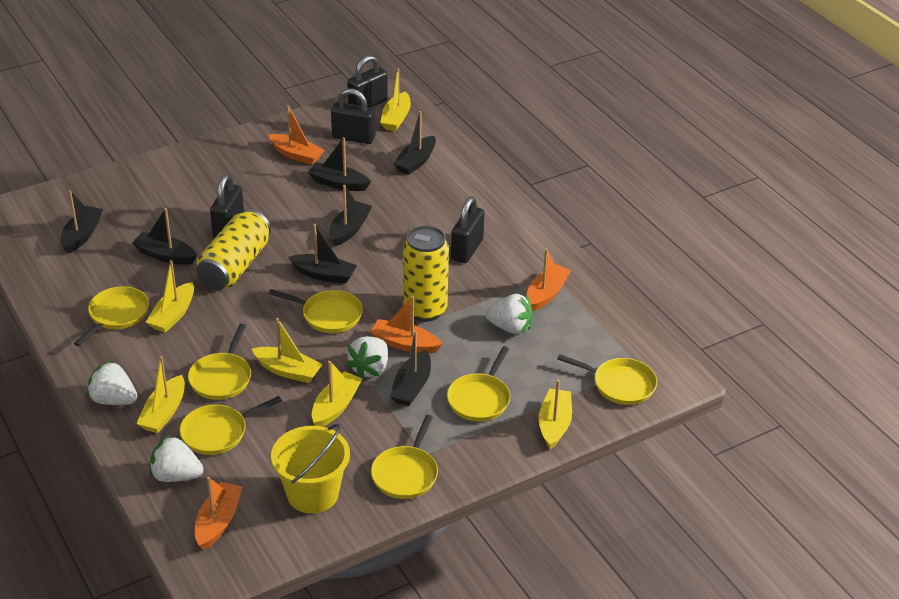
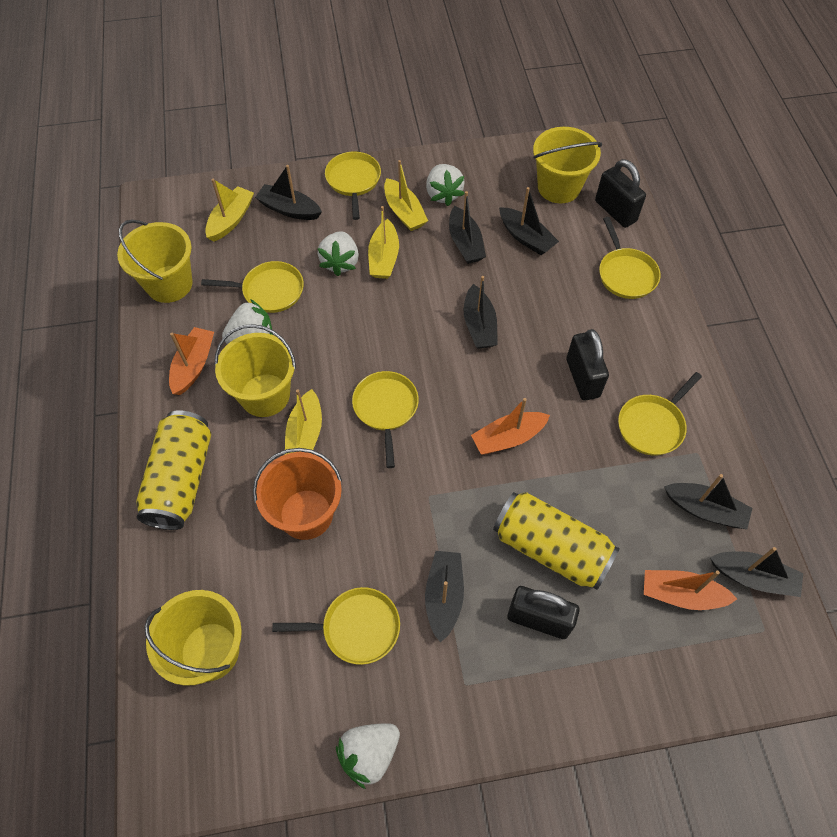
black padlock: [210,174,244,238] [331,88,375,144] [347,55,388,107] [451,196,484,263] = 4 -> [508,586,579,639] [566,329,609,400] [595,159,646,228] = 3
orange boat: [195,477,242,550] [268,105,325,165] [370,296,442,354] [527,249,571,311] = 4 -> [169,327,214,395] [471,398,550,455] [644,570,737,610] = 3
orange bucket: none = 0 -> [253,448,342,540] = 1
yellow boat: [136,356,185,433] [146,260,194,333] [252,318,323,383] [312,361,363,427] [380,68,411,131] [539,380,572,449] = 6 -> [205,179,254,242] [285,389,322,455] [368,206,399,279] [384,160,428,231] = 4
yellow bucket: [271,424,350,514] = 1 -> [117,220,193,303] [144,590,242,686] [215,324,296,417] [533,127,602,203] = 4
yellow pan: [74,286,149,346] [180,396,282,455] [188,324,251,400] [268,289,363,333] [371,415,438,499] [447,346,510,422] [557,354,657,405] = 7 -> [201,261,304,313] [272,587,400,665] [325,152,381,220] [352,371,419,468] [599,217,661,299] [618,372,702,455] = 6

